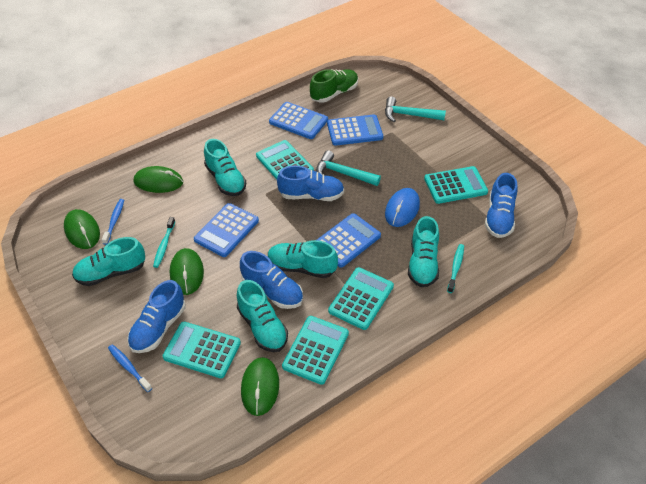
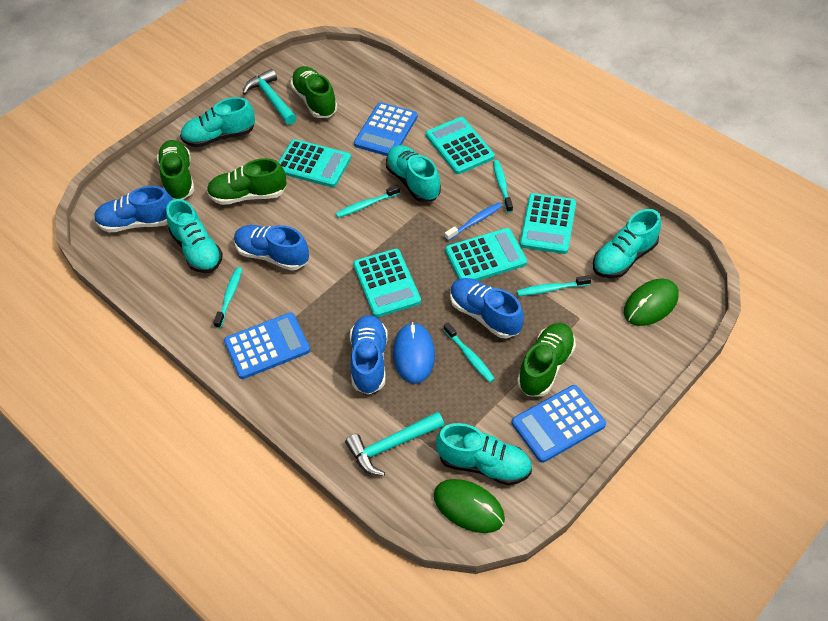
blue calculator: [194,203,259,257] [269,102,328,139] [317,213,381,268] [327,114,383,146] = 4 -> [224,312,310,379] [354,102,418,156] [512,385,606,463] = 3
blue toothbrush: [102,199,124,245] [108,344,152,392] = 2 -> [445,202,502,241] = 1
green mouse: [64,209,100,249] [134,166,183,193] [170,248,204,295] [241,357,279,416] = 4 -> [434,479,505,533] [624,279,679,326] = 2
green shoe: [310,69,358,103] = 1 -> [157,140,194,200] [207,158,286,205] [290,66,338,118] [517,323,576,397] = 4
turquoise toothbrush: [153,217,175,268] [447,244,464,293] = 2 -> [213,267,242,328] [335,185,400,218] [444,322,495,382] [493,160,513,213] [517,275,591,296] = 5

